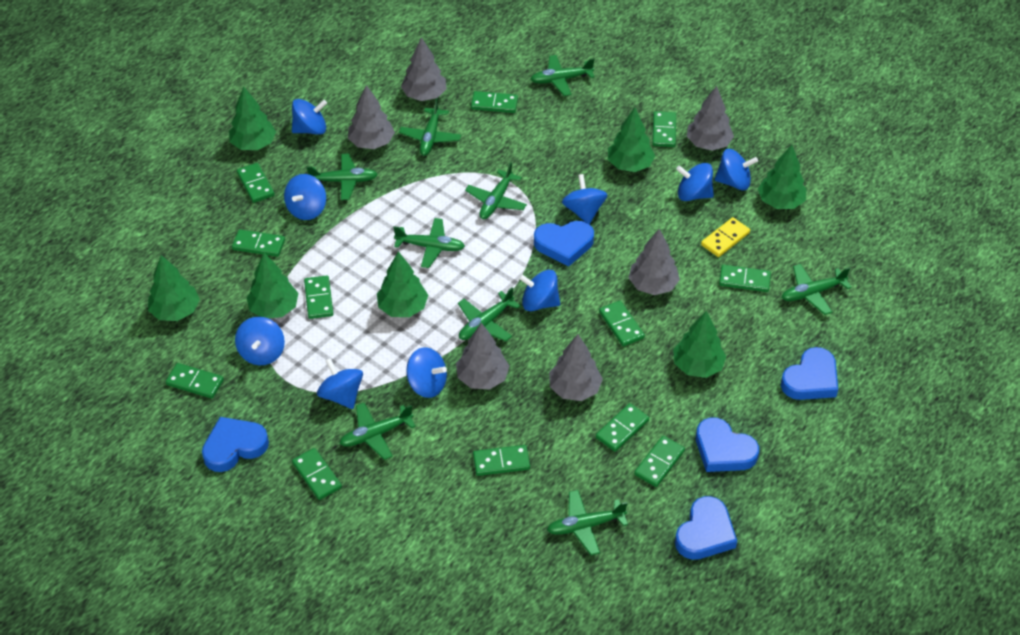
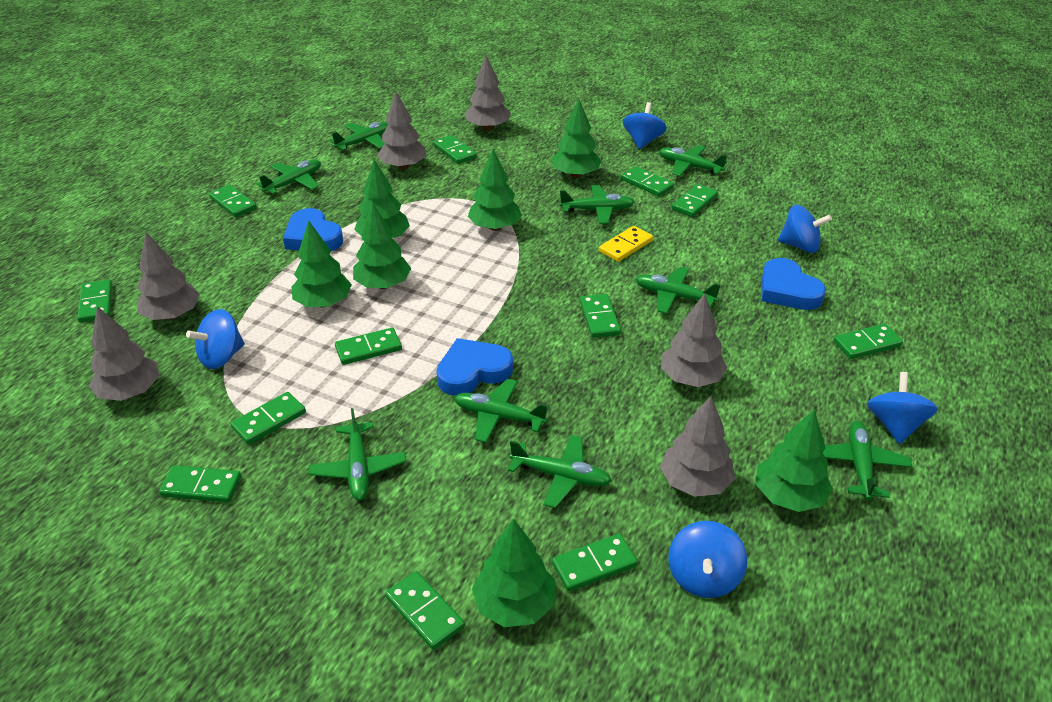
blue heart: [202,417,269,472] [534,221,594,267] [675,496,737,560] [696,417,759,472] [781,347,838,400] = 5 -> [283,208,343,251] [436,338,513,396] [762,258,826,310] = 3
blue spinning top: [235,317,285,365] [284,174,326,220] [292,99,327,135] [317,358,363,409] [406,347,447,398] [519,270,560,311] [562,174,608,224] [676,163,714,201] [715,149,758,190] = 9 -> [186,309,245,369] [623,102,667,149] [668,521,747,598] [778,205,832,253] [867,372,938,444] = 5

